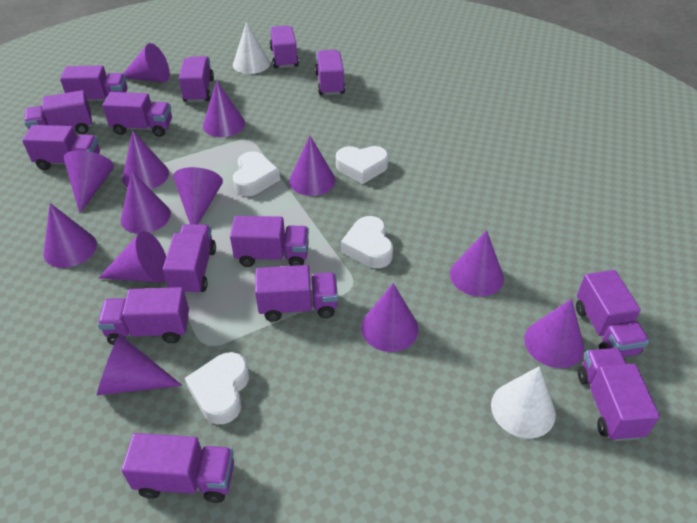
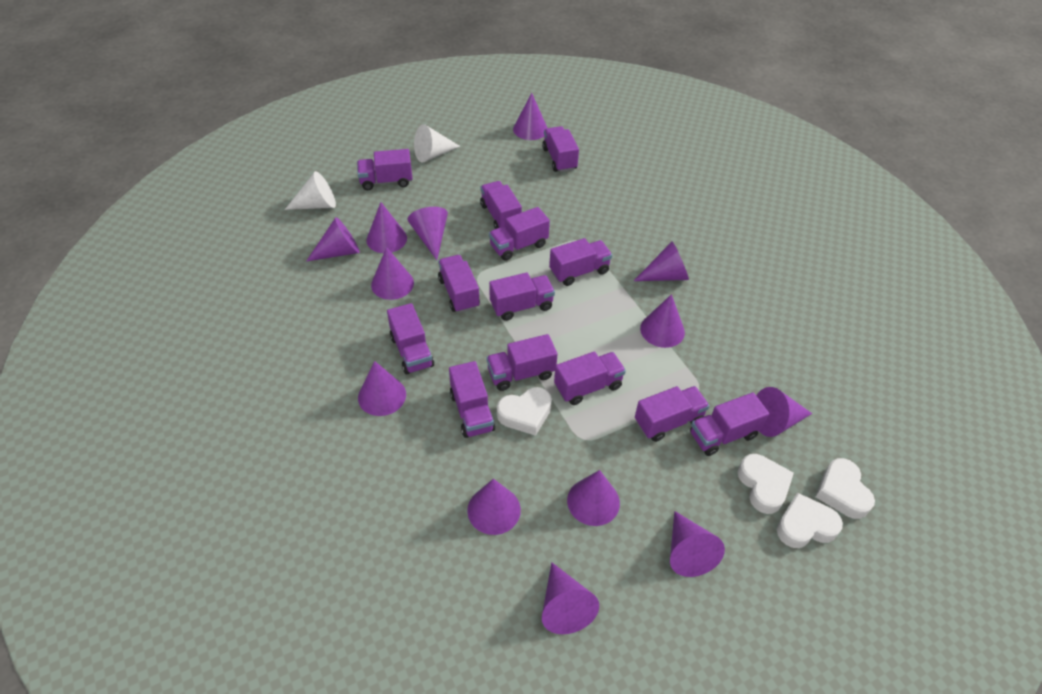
purple truck: [22,125,100,170] [24,90,92,134] [60,65,128,101] [98,287,189,345] [102,92,172,137] [121,433,234,503] [163,224,216,295] [179,56,214,103] [230,216,309,267] [255,265,338,322] [269,26,299,68] [315,50,345,95] [576,270,649,357] [578,348,660,441] = 14 -> [357,149,413,190] [387,303,434,375] [438,255,480,313] [449,361,495,438] [480,181,522,229] [486,334,558,391] [489,207,550,261] [489,272,555,321] [542,126,579,172] [549,238,612,286] [554,352,626,405] [635,386,710,442] [690,392,769,456] = 13

